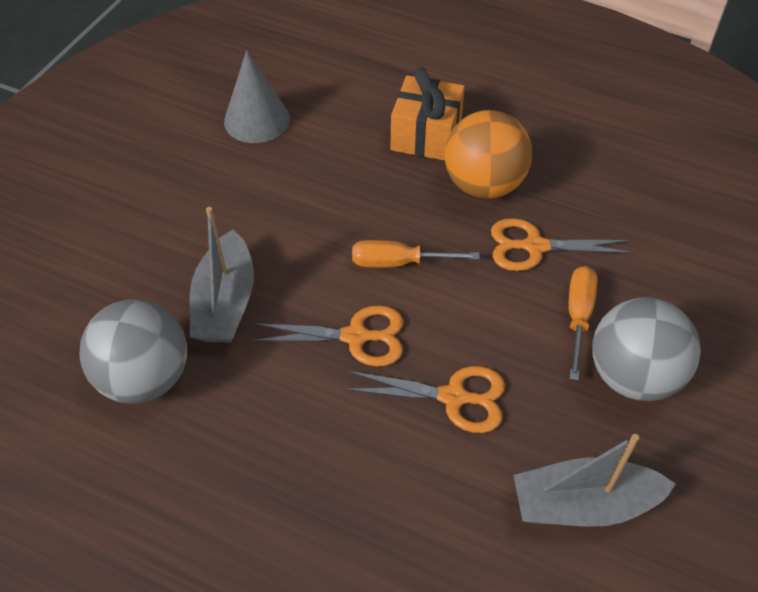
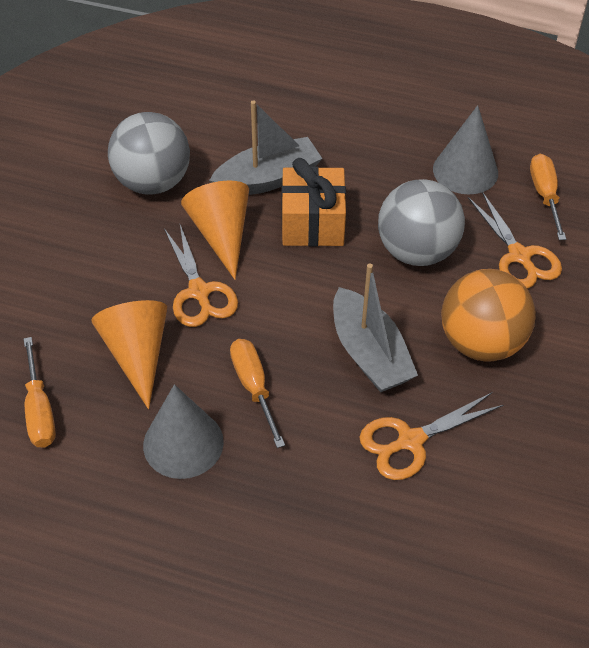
grey cone: [224,50,290,143] = 1 -> [143,384,224,479] [433,105,498,194] = 2
orange cone: none = 0 -> [91,300,167,409] [181,181,249,280] = 2
orange screwdriver: [352,240,480,268] [568,266,598,381] = 2 -> [23,337,56,448] [230,339,285,448] [530,154,566,240] = 3

